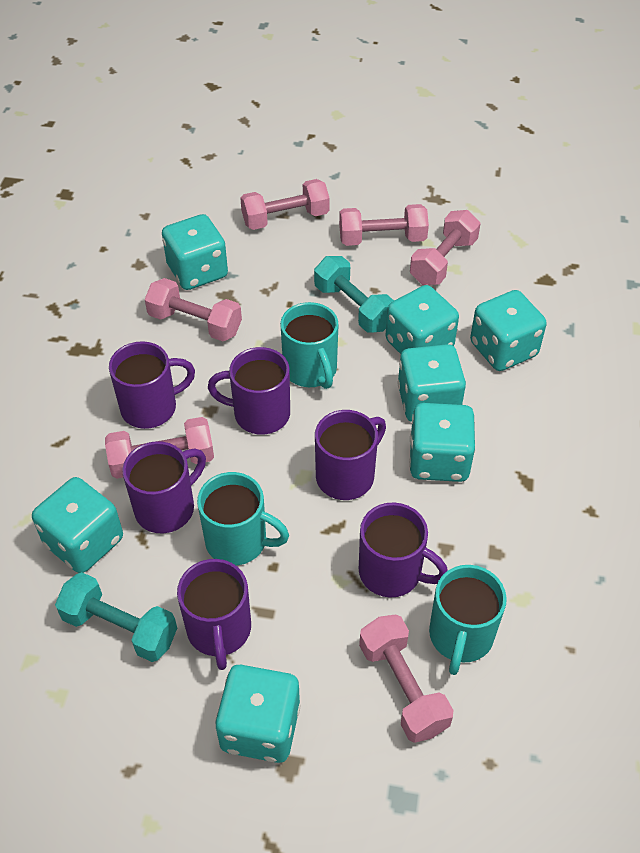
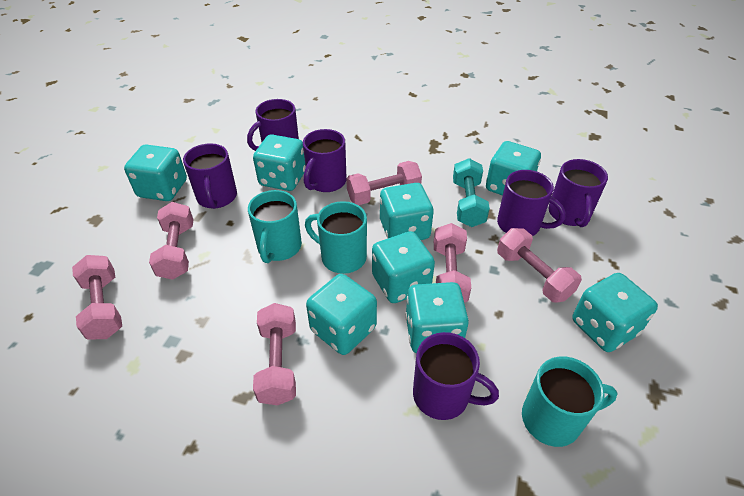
turquoise dice: [32,477,123,573] [162,214,228,290] [215,665,300,763] [386,285,459,354] [398,344,466,422] [409,403,476,482] [470,290,547,371] = 7 -> [124,145,187,201] [253,134,306,191] [306,274,377,355] [372,231,435,303] [380,183,434,240] [405,282,469,353] [486,141,541,196] [572,273,658,352] = 8
turquoise dumbbell: [55,572,177,662] [314,256,394,333] = 2 -> [453,158,490,227] = 1

